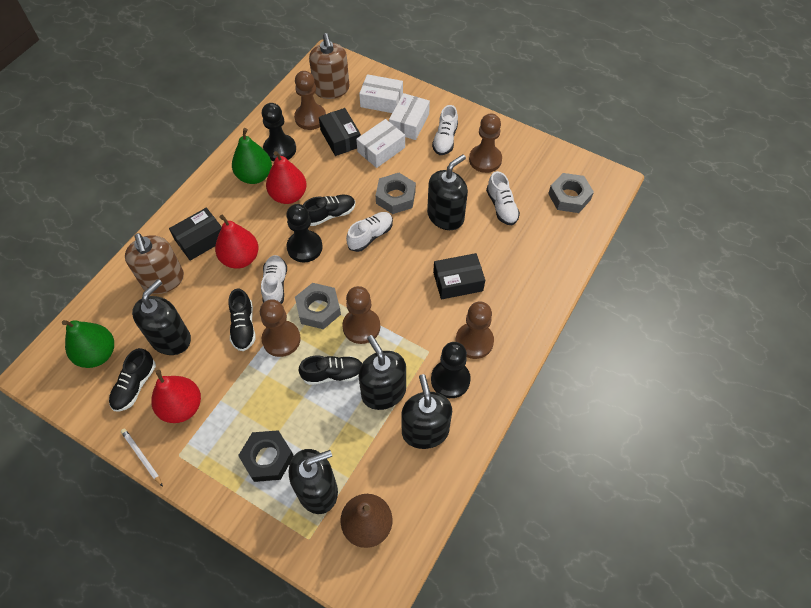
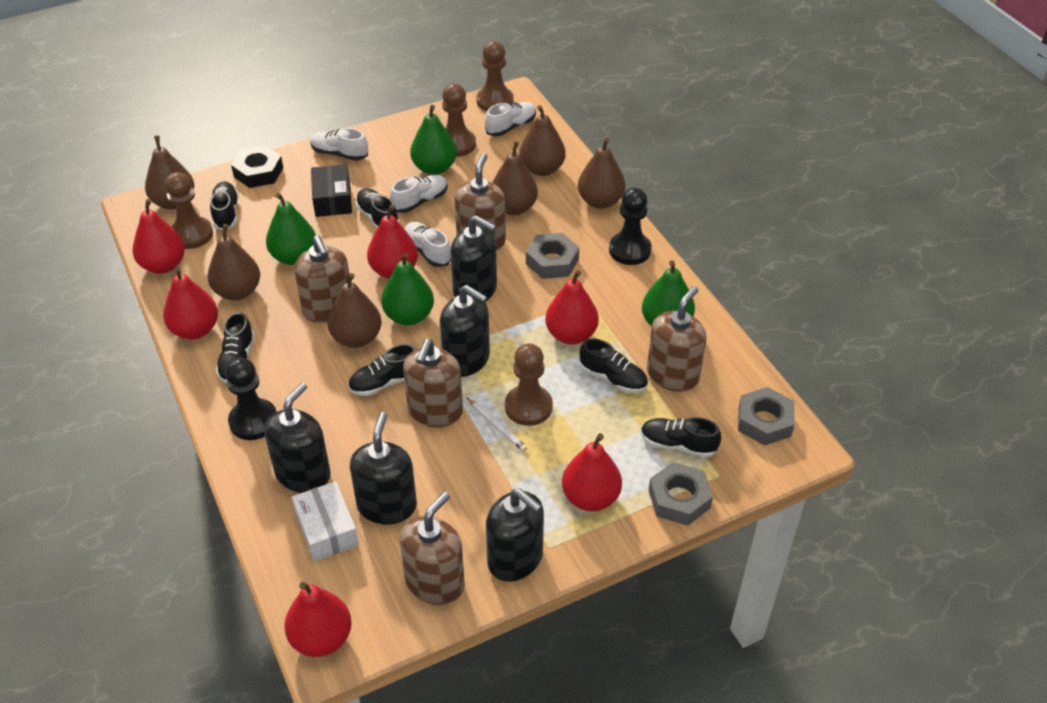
black box: [169,208,222,261] [319,108,361,156] [433,253,485,299] = 3 -> [311,164,352,217] = 1
black pawn: [262,103,296,161] [286,204,323,263] [431,342,471,398] = 3 -> [225,357,277,440] [609,187,652,265] = 2
black shoe: [109,348,156,412] [228,288,256,351] [298,355,362,385] [303,195,355,226] = 4 -> [210,181,239,230] [216,312,255,384] [348,344,416,396] [355,188,400,229] [580,338,648,393] [641,417,721,458] = 6
brown pawn: [260,299,301,357] [294,71,326,130] [342,286,380,344] [456,302,494,359] [469,113,502,173] = 5 -> [165,172,213,249] [442,83,476,157] [476,41,513,111] [505,343,553,426] = 4
brown pear: [340,494,392,548] = 1 -> [145,135,194,210] [207,224,260,300] [328,273,382,348] [492,141,538,215] [519,105,566,176] [578,138,625,209] = 6
brown soap dispenser: [125,233,184,294] [309,33,350,99] = 2 -> [294,235,349,323] [400,491,465,605] [403,339,463,427] [454,153,506,251] [647,286,706,392] = 5
green pear: [62,320,114,368] [232,128,272,184] = 2 -> [266,193,316,265] [381,252,434,325] [410,105,457,175] [642,260,695,327] = 4
red pear: [151,370,201,423] [215,214,258,269] [266,151,307,204] = 3 -> [133,199,185,274] [163,267,218,340] [284,582,352,657] [367,205,418,279] [545,270,599,344] [562,433,622,511] = 6
white box: [356,119,405,168] [359,74,403,113] [389,93,430,140] = 3 -> [292,481,359,562] = 1

